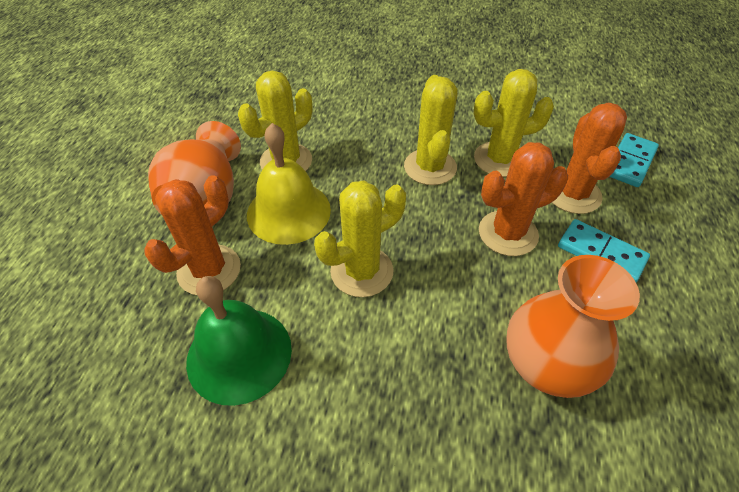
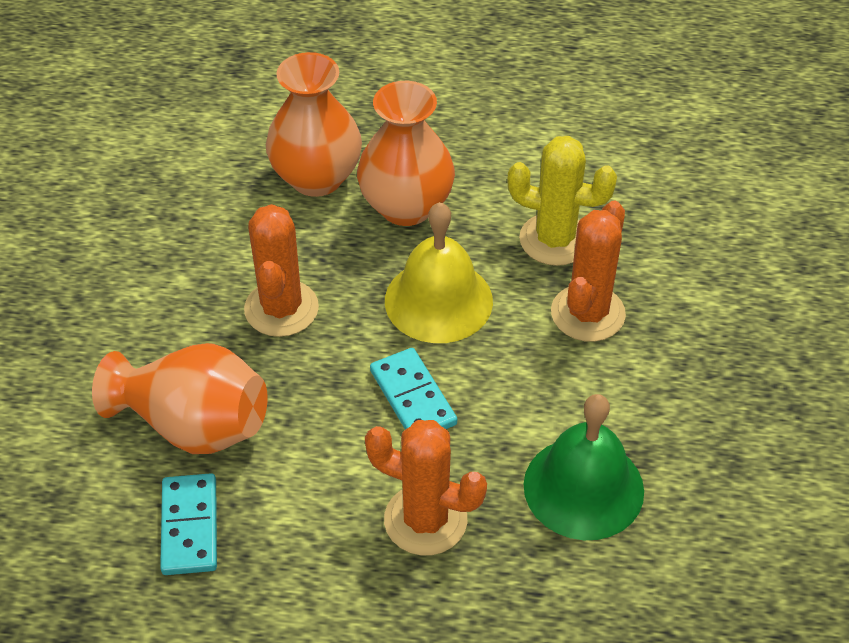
orange vase: [148,121,241,215] [506,255,640,398] = 2 -> [92,343,268,454] [266,52,362,197] [357,81,455,226] = 3
yellow cactus: [238,71,312,171] [314,181,406,297] [404,75,458,185] [473,69,554,177] = 4 -> [507,136,617,266] = 1

